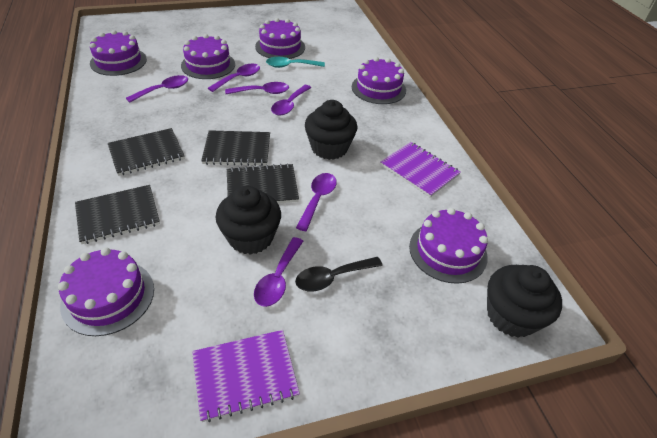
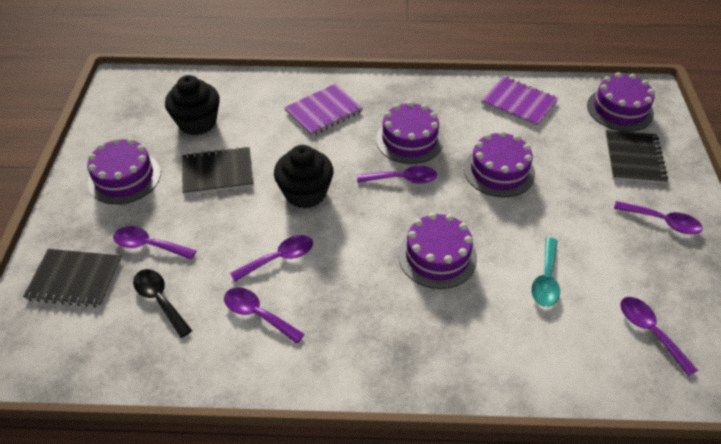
black cupcake: [216,186,281,255] [305,100,357,160] [487,265,562,338] = 3 -> [165,75,220,135] [274,145,334,209] = 2
black notebook: [75,185,160,244] [108,128,185,176] [201,130,270,166] [227,163,299,204] = 4 -> [23,249,122,307] [182,147,253,195] [605,130,668,184] = 3
purple cake: [58,247,154,336] [90,30,147,76] [181,34,235,79] [255,18,305,59] [352,57,406,104] [409,208,488,284] = 6 -> [87,138,161,204] [376,101,444,164] [398,213,477,289] [464,131,535,197] [587,72,655,132] = 5

